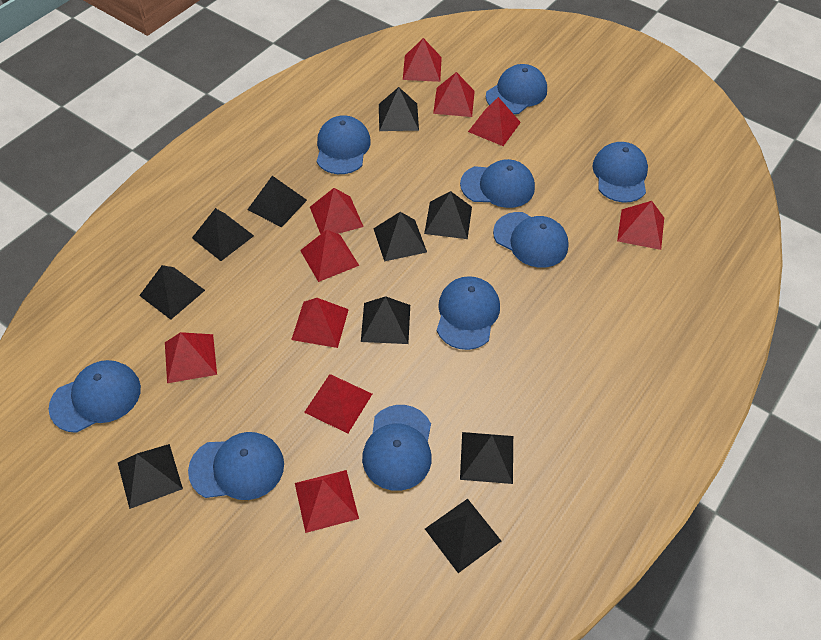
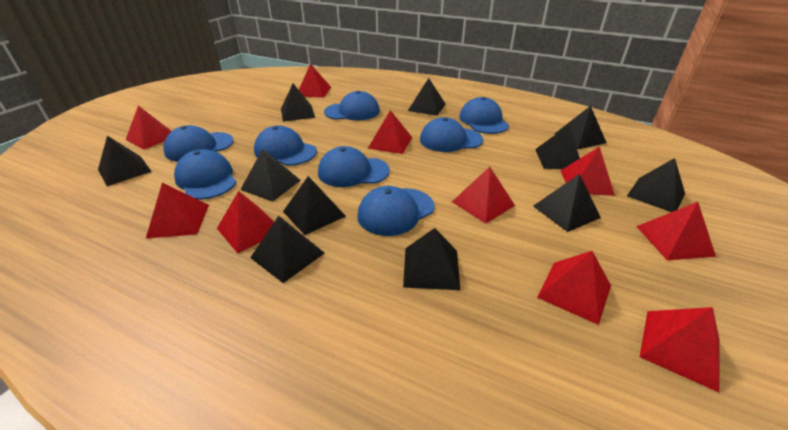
black pyramid: [118,444,183,509] [139,265,205,320] [192,208,254,261] [247,176,307,227] [361,296,410,344] [373,212,427,262] [379,87,419,131] [424,191,472,239] [425,499,501,573] [460,432,513,484] = 10 -> [98,136,152,186] [240,149,301,202] [250,216,325,283] [281,84,315,122] [283,176,346,235] [403,228,460,290] [408,78,446,116] [533,174,601,232] [535,125,580,169] [555,106,607,149] [627,158,685,212] = 11
blue cap: [49,360,141,433] [188,432,284,500] [317,115,371,174] [362,405,432,491] [437,276,500,350] [460,159,535,208] [486,64,547,114] [493,212,569,268] [592,142,648,202] = 9 -> [164,125,234,162] [174,149,237,200] [254,126,317,166] [318,146,390,187] [324,91,380,120] [357,186,434,236] [420,117,483,152] [459,97,509,134] = 8

